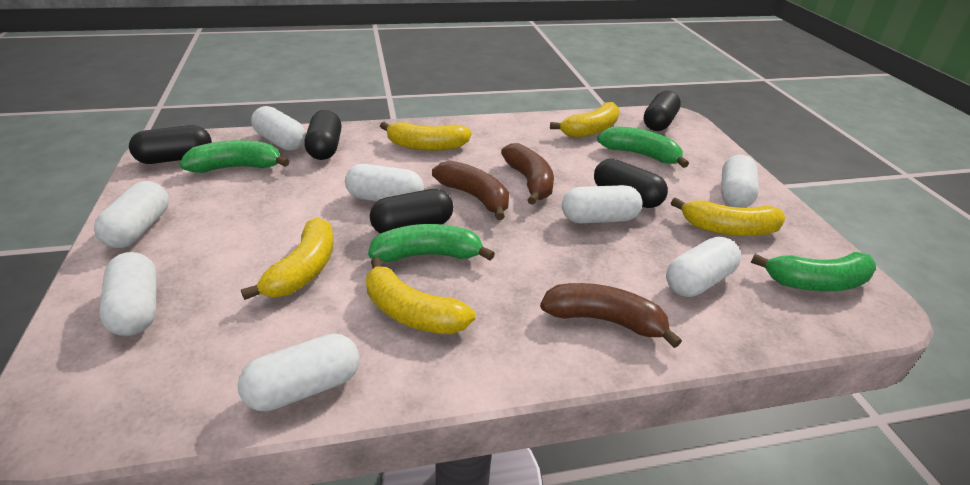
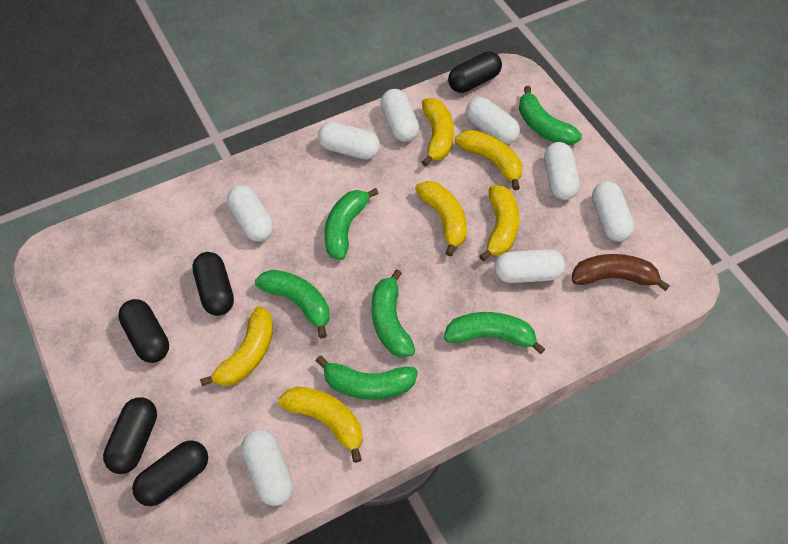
brown banana: [432,161,509,220] [501,143,554,205] [540,283,682,348] = 3 -> [572,254,670,291] = 1
green banana: [179,140,289,173] [368,224,495,262] [597,126,689,168] [751,252,876,291] = 4 -> [255,270,329,338] [316,356,418,400] [324,188,379,260] [372,269,415,357] [444,312,545,354] [519,86,582,145] = 6
yellow banana: [241,217,334,300] [366,257,475,334] [380,122,471,151] [550,102,620,138] [671,197,786,236] = 5 -> [200,306,273,386] [278,387,363,463] [415,181,467,257] [422,98,454,167] [455,130,522,190] [479,185,519,261] = 6

